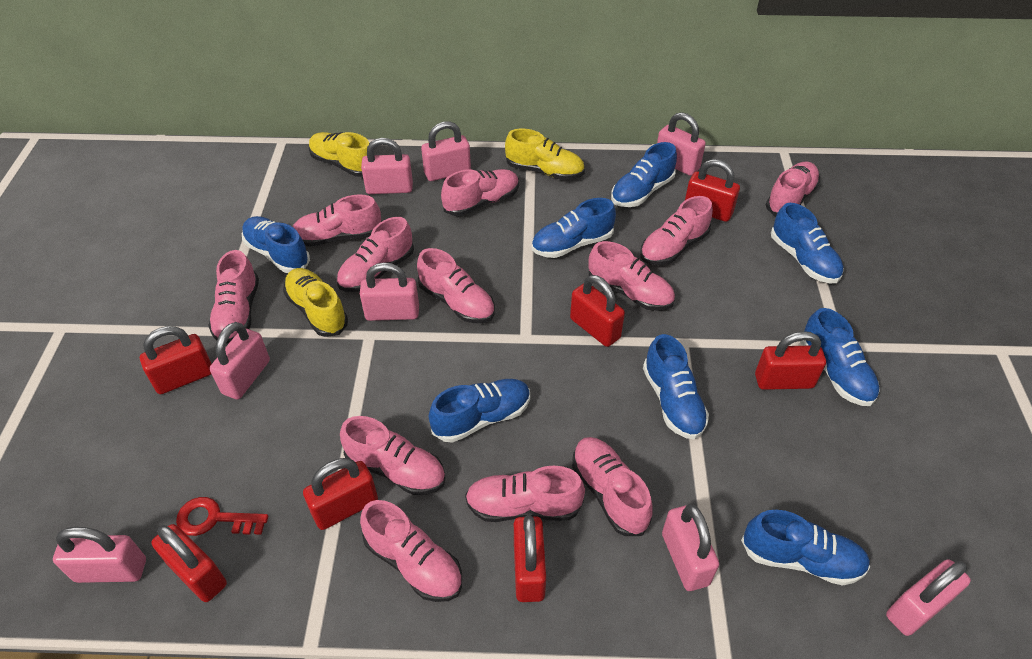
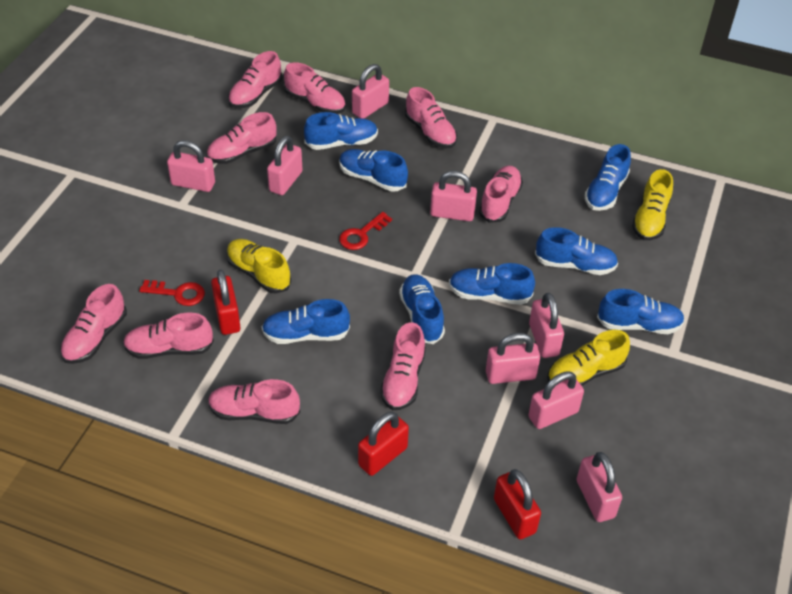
pink shoe: [208,250,259,344] [293,194,382,247] [336,217,414,292] [340,416,445,495] [360,500,462,602] [417,248,495,323] [441,169,519,216] [465,466,585,522] [572,437,652,536] [589,241,675,311] [640,196,713,265] [766,161,820,217] = 12 -> [60,284,127,364] [123,313,214,359] [207,112,277,164] [208,379,300,424] [228,51,282,108] [284,62,345,114] [380,322,426,410] [405,87,457,149] [479,166,523,223] = 9
red key: [176,497,268,536] = 1 -> [139,280,205,306] [339,212,392,250] = 2
red padlock: [140,326,212,394] [151,524,227,602] [303,458,378,530] [514,515,546,602] [570,275,625,347] [685,159,740,222] [755,331,826,390] = 7 -> [211,270,241,335] [358,412,409,476] [494,469,541,539] = 3

